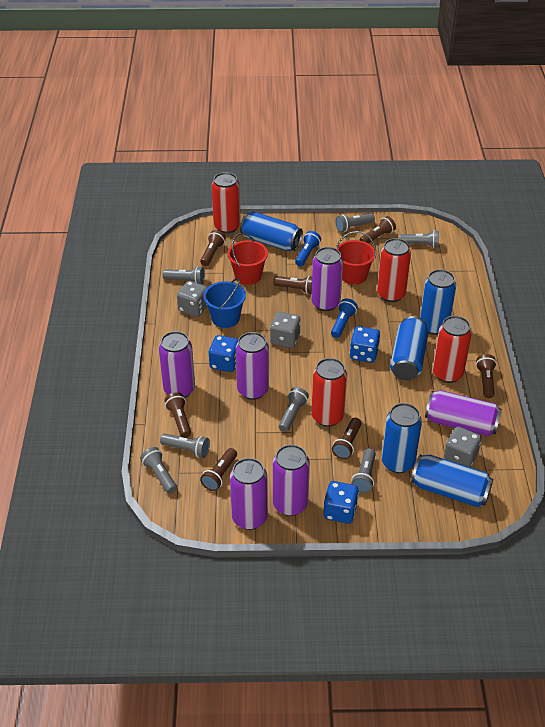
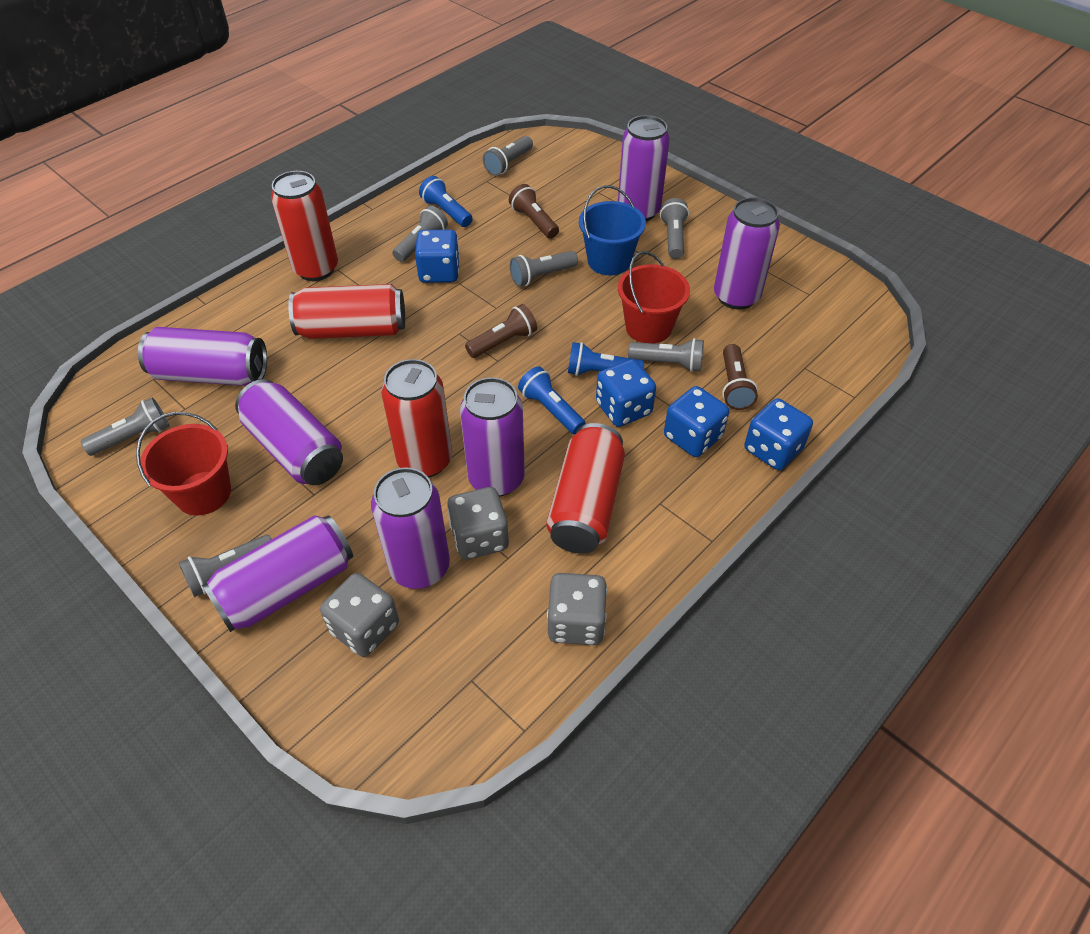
blue can: [240,211,303,251] [381,403,422,473] [390,316,429,381] [411,454,493,507] [420,269,456,335] = 5 -> none = 0
blue dice: [209,335,238,372] [323,481,359,524] [350,326,380,363] = 3 -> [415,230,460,283] [596,359,656,427] [664,386,729,457] [744,398,813,470] = 4
blue flashlight: [295,231,321,266] [331,298,358,338] = 2 -> [419,176,473,227] [518,366,586,434] [568,342,644,376] = 3
brown flashlight: [164,392,191,438] [200,230,226,266] [200,448,237,491] [273,276,312,294] [332,418,362,459] [360,216,396,243] [476,354,497,398] = 7 -> [465,304,537,358] [509,184,559,239] [722,344,758,410] = 3
purple can: [159,331,195,398] [230,458,268,530] [236,332,269,400] [273,445,310,516] [311,247,343,311] [425,390,502,436] = 6 -> [138,327,267,386] [202,515,353,632] [235,379,343,485] [371,467,450,589] [460,377,525,497] [618,115,670,221] [714,197,780,310] = 7

